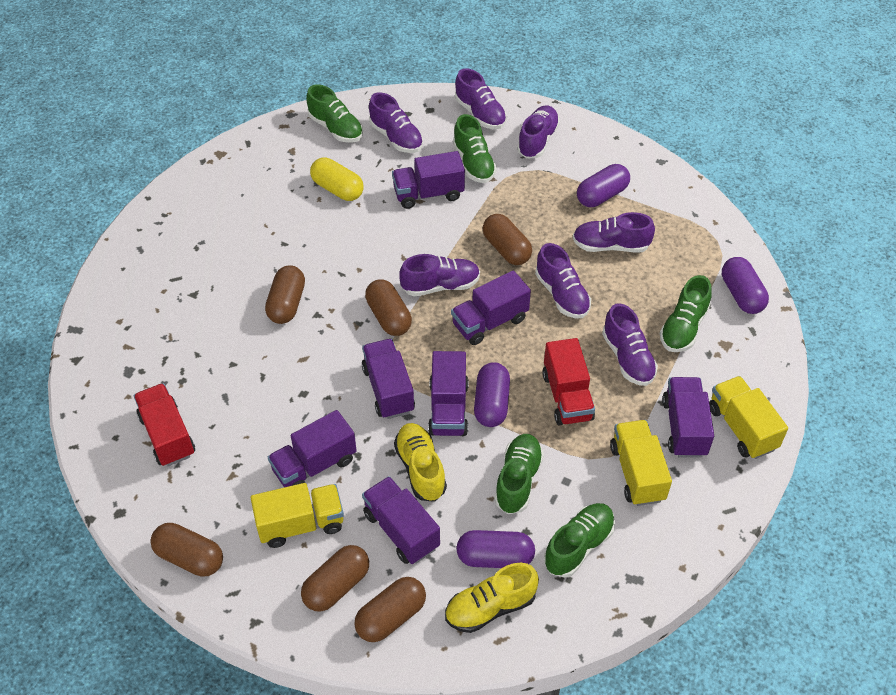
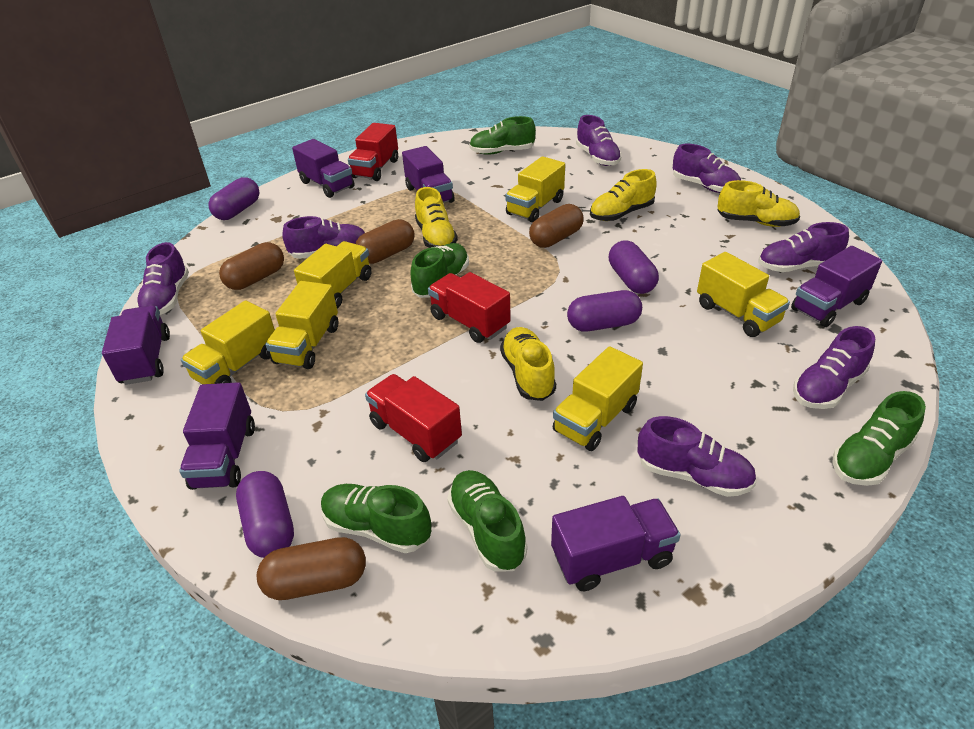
brown capsule: [150,523,223,577] [265,265,305,324] [301,545,369,612] [354,577,426,642] [365,279,412,336] [483,214,532,265] = 6 -> [219,242,284,290] [257,537,366,600] [356,219,415,264] [529,204,584,248] = 4
purple truck: [268,410,357,487] [362,339,415,419] [362,476,440,564] [392,151,465,209] [428,351,468,436] [451,271,531,345] [662,377,714,458] = 7 -> [102,305,170,385] [179,382,255,490] [292,139,354,198] [402,146,455,203] [551,496,681,591] [791,246,882,327] = 6
red truck: [134,383,195,466] [542,338,595,425] = 2 -> [348,123,398,181] [365,374,462,462] [428,272,511,343] = 3
yellow capsule: [310,157,364,201] = 1 -> none = 0
yellow shoe: [394,423,447,502] [445,563,539,633] = 2 -> [415,187,458,248] [500,327,556,401] [590,169,657,221] [717,180,800,227] = 4
yellow truck: [251,483,344,548] [610,420,672,506] [709,376,788,459] = 3 -> [181,300,275,384] [265,281,338,369] [294,241,372,308] [505,156,565,223] [553,346,643,451] [697,252,790,337] = 6

